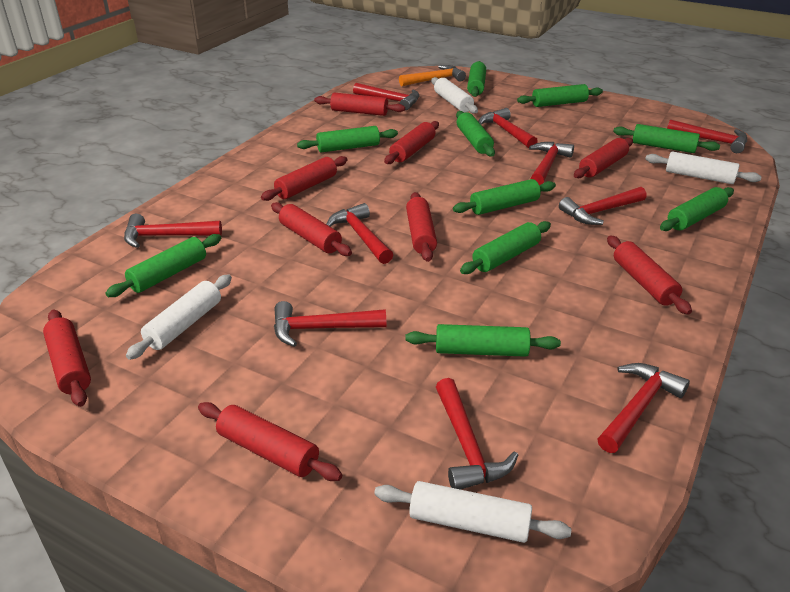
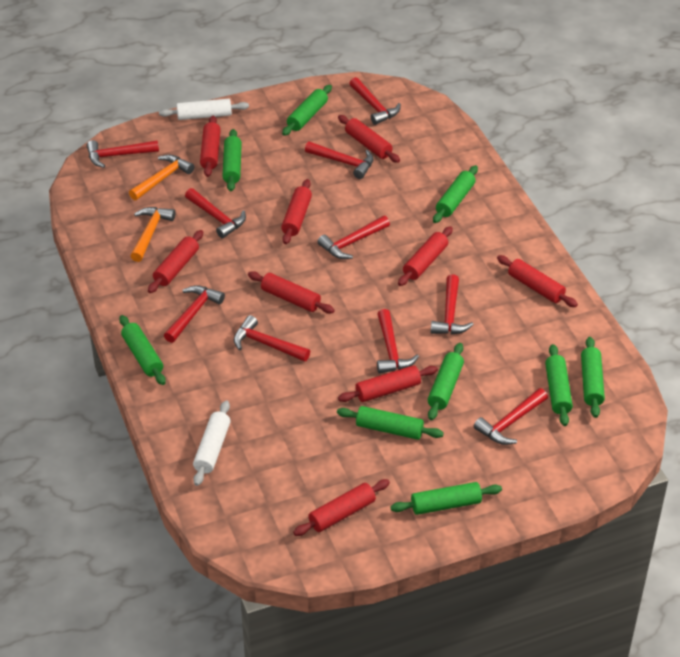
green rolling pin: [105,234,221,297] [297,126,398,152] [405,324,561,357] [453,179,556,215] [456,111,495,157] [460,221,551,274] [467,61,486,97] [517,84,603,107] [613,124,720,153] [660,187,734,231] = 10 -> [119,315,166,385] [222,129,242,191] [282,85,332,136] [337,406,444,440] [390,482,502,515] [428,343,464,420] [433,165,478,223] [545,344,573,426] [581,337,605,418] = 9
orange hammer: [399,65,466,86] = 1 -> [129,155,194,200] [131,207,176,262] = 2
white rolling pin: [126,274,232,360] [374,481,572,543] [431,77,478,114] [645,152,762,184] = 4 -> [159,99,249,120] [193,400,230,486] = 2

